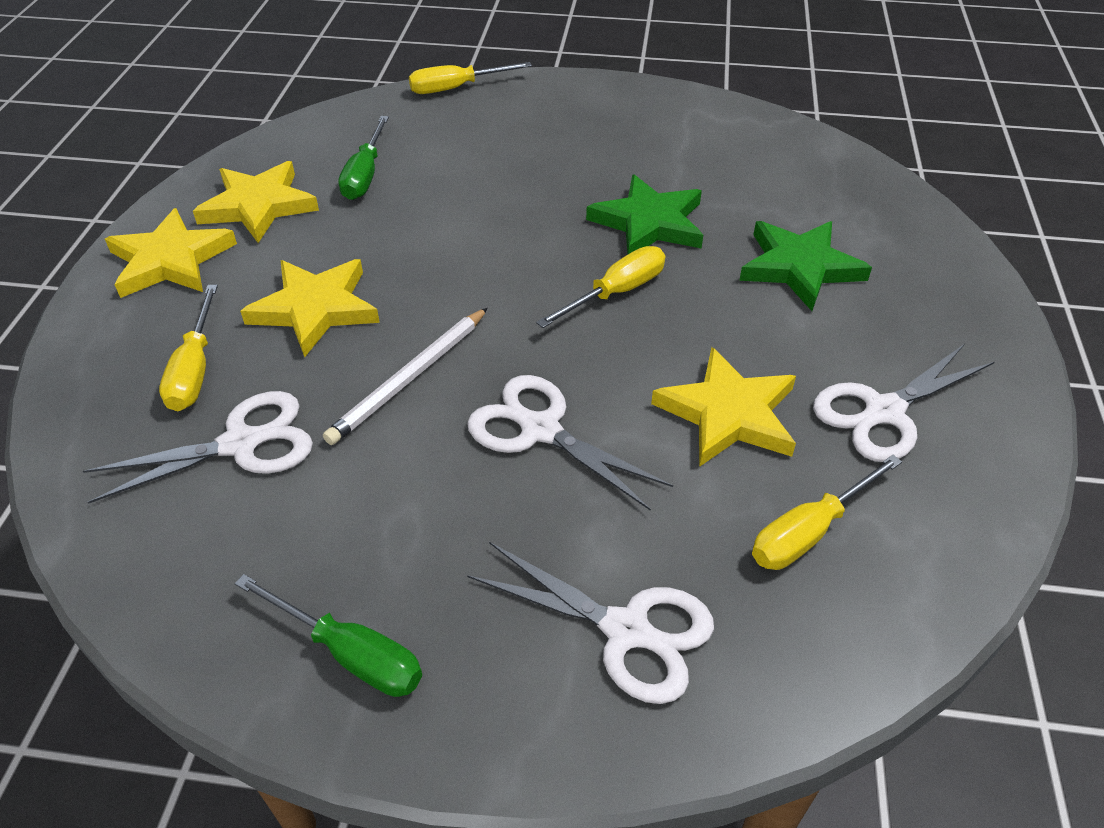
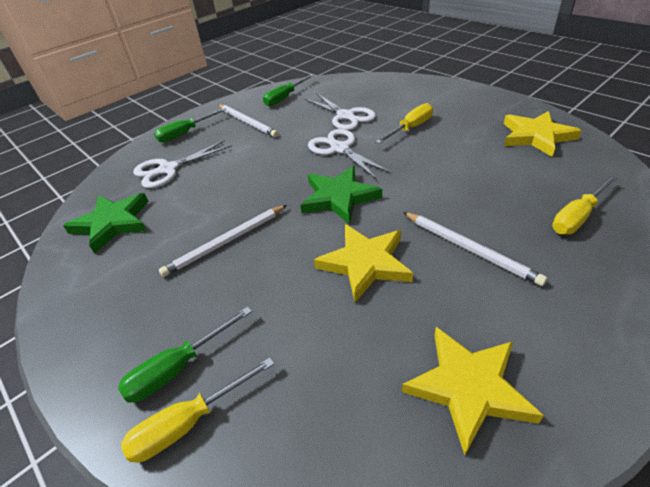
green screwdriver: [235,574,422,697] [338,116,389,200] = 2 -> [118,307,252,403] [154,108,226,143] [263,74,314,106] = 3
white pencil: [323,308,488,445] = 1 -> [159,205,287,277] [218,104,278,137] [403,212,547,286] = 3
white scissors: [83,391,313,504] [467,375,673,511] [467,542,714,704] [813,344,994,462] = 4 -> [133,140,232,188] [305,93,376,130] [308,129,392,180] = 3
yellow screwdriver: [159,285,218,411] [409,62,532,94] [536,246,665,328] [752,455,902,570] = 4 -> [121,357,274,463] [375,103,433,144] [552,175,617,235] = 3
yellow star: [105,208,237,298] [193,161,319,243] [240,259,380,357] [651,347,796,467] = 4 -> [314,224,413,302] [402,327,544,455] [504,111,582,157] = 3

